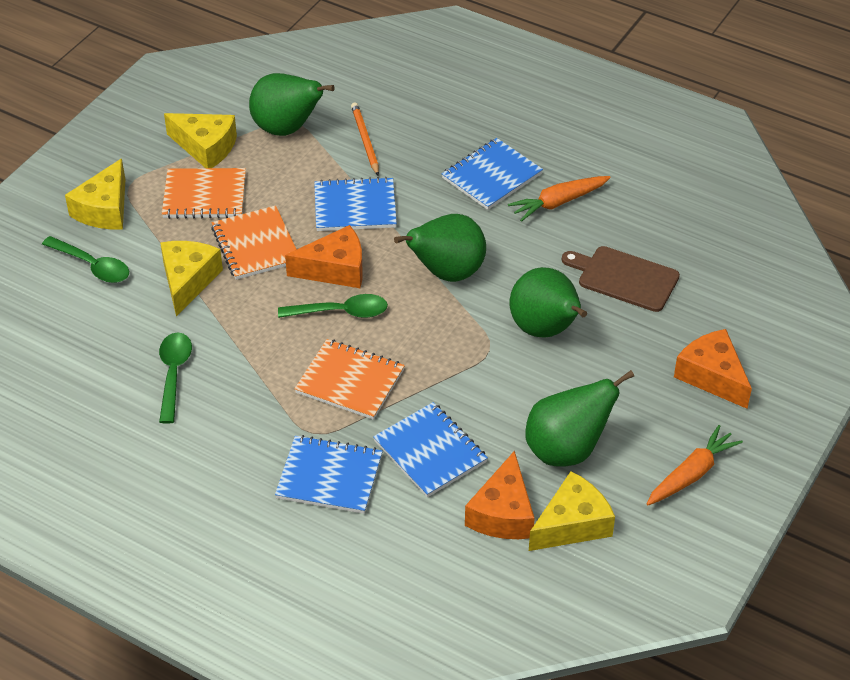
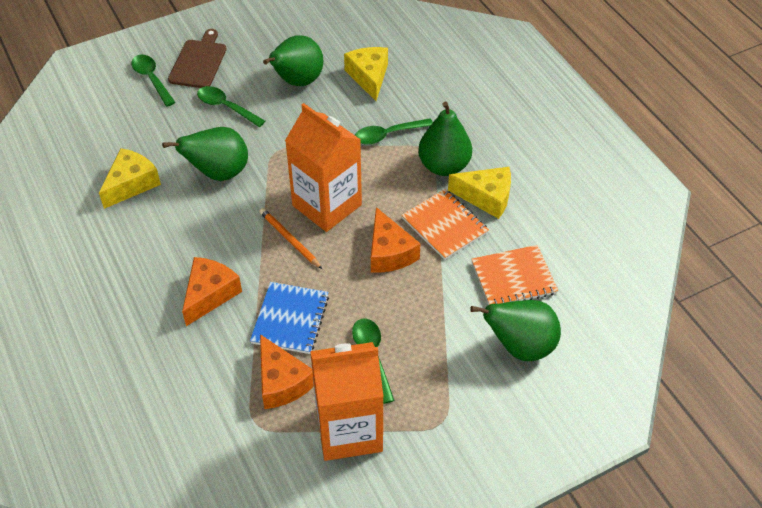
blue notebook: [275,435,383,514] [314,177,397,231] [373,402,488,497] [442,138,543,210] = 4 -> [250,282,329,354] = 1
green spoon: [42,236,129,283] [159,332,192,424] [278,294,388,318] = 3 -> [131,55,175,106] [197,86,265,127] [352,318,395,404] [355,118,433,145] = 4
orange carrot: [508,176,611,222] [647,425,743,505] = 2 -> none = 0
orange carton: none = 0 -> [285,103,362,232] [310,342,384,461] = 2
orange notebook: [162,168,246,219] [211,206,297,280] [294,339,405,420] = 3 -> [402,189,489,260] [471,245,558,305] = 2
yellow cheese: [65,159,125,229] [160,241,223,316] [164,113,237,168] [529,471,615,551] = 4 -> [99,148,161,209] [344,47,388,101] [448,167,511,219] = 3

